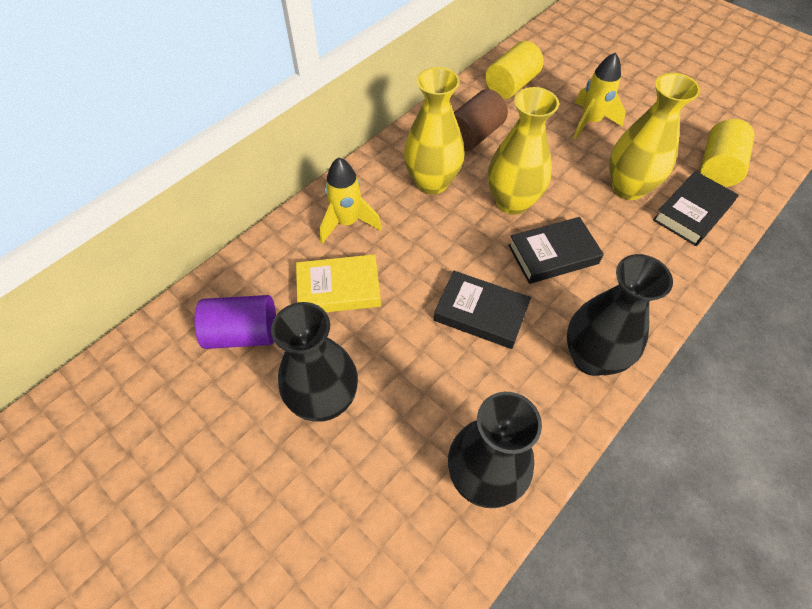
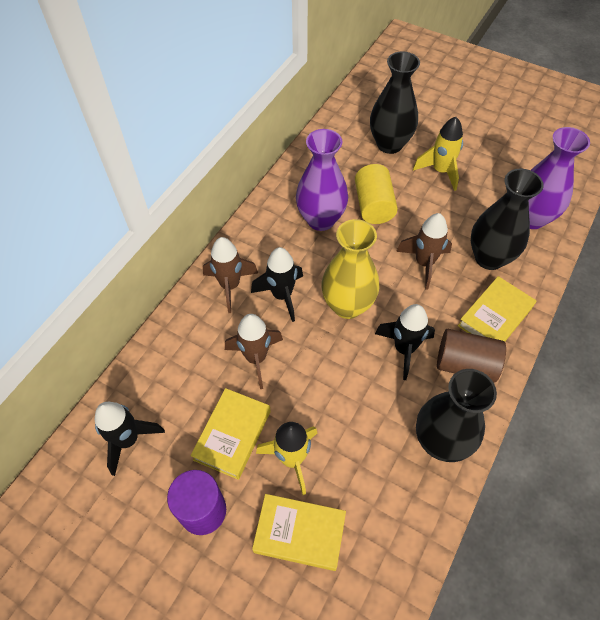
black book: [434,271,531,349] [508,217,604,284] [653,171,739,246] = 3 -> none = 0
black rocket: none = 0 -> [95,402,165,476] [251,247,303,322] [375,304,435,380] = 3
brown rocket: none = 0 -> [203,237,258,313] [225,314,283,389] [396,213,452,289] = 3
purple vase: none = 0 -> [296,129,348,231] [529,127,590,229] = 2
yellow book: [296,254,381,312] = 1 -> [190,388,271,480] [252,494,346,571] [458,276,537,342] = 3
yellow cylinder: [485,41,544,99] [700,119,754,187] = 2 -> [355,164,398,224] = 1
yellow vase: [404,67,465,194] [488,87,559,215] [609,73,700,200] = 3 -> [321,219,379,319] = 1

